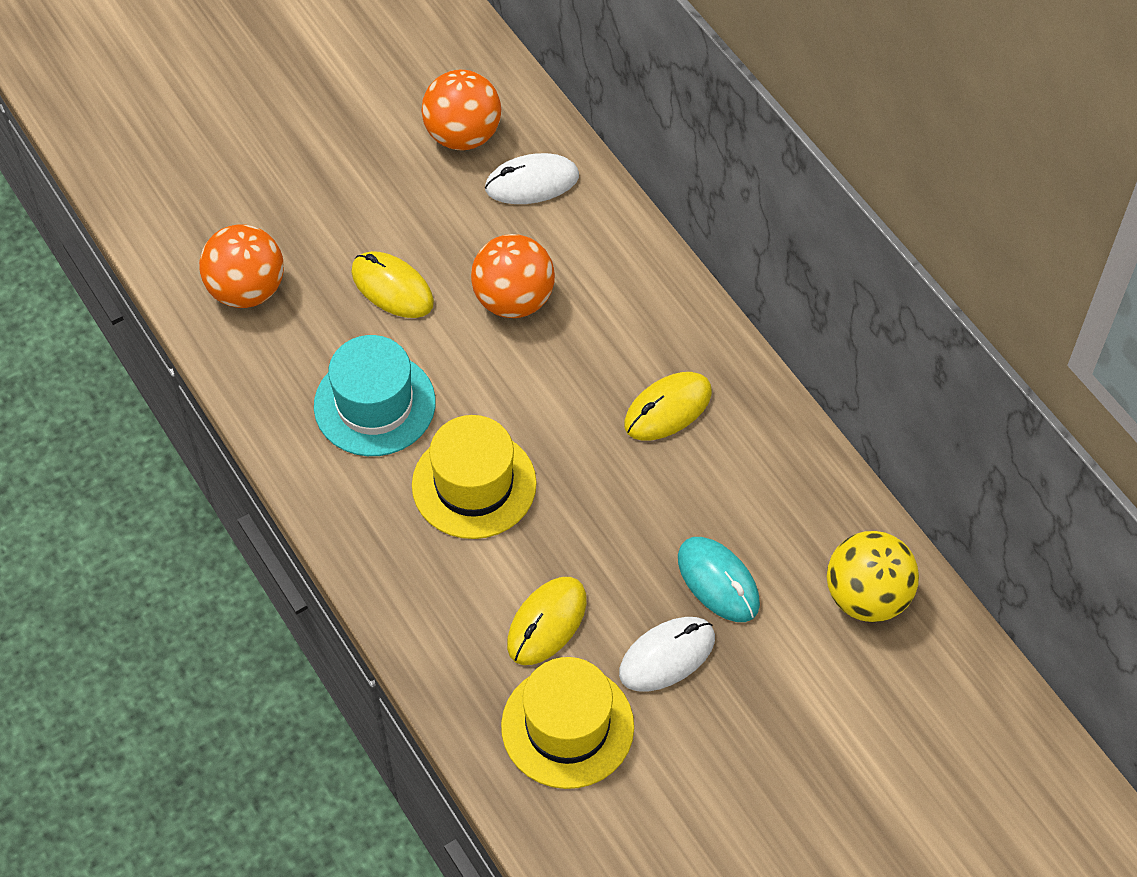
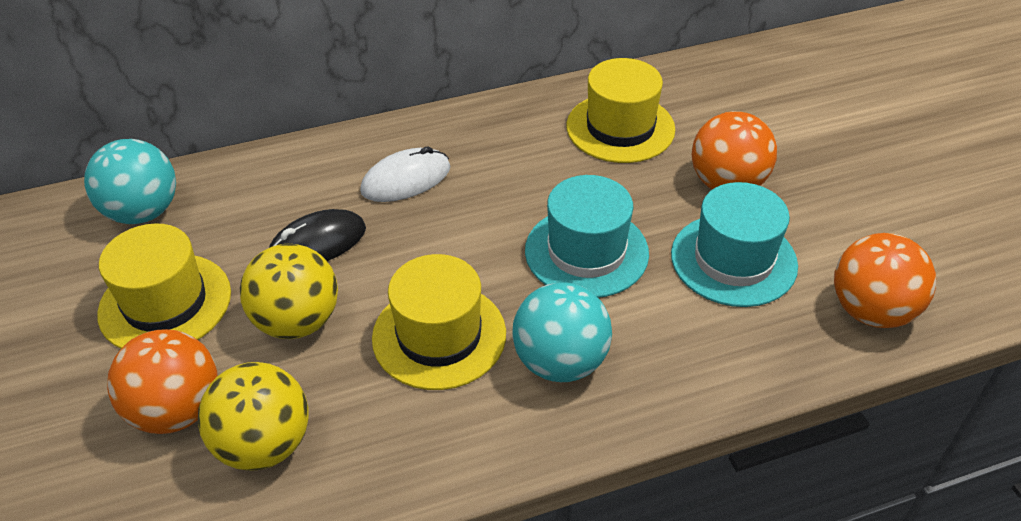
black mouse: none = 0 -> [269,209,366,261] = 1
turquoise ball: none = 0 -> [84,139,176,224] [512,282,612,382] = 2
turquoise hat: [314,335,436,456] = 1 -> [525,175,649,298] [671,182,798,307] = 2
turquoise mouse: [678,537,760,622] = 1 -> none = 0
white mouse: [485,153,579,204] [619,617,715,692] = 2 -> [360,146,450,202] = 1
yellow ball: [827,531,919,622] = 1 -> [198,362,309,471] [240,244,338,339] = 2
yellow hat: [412,415,537,539] [501,657,634,789] = 2 -> [97,223,231,348] [372,254,506,390] [566,58,675,163] = 3
yellow mouse: [351,251,434,318] [507,577,587,665] [624,372,712,441] = 3 -> none = 0

